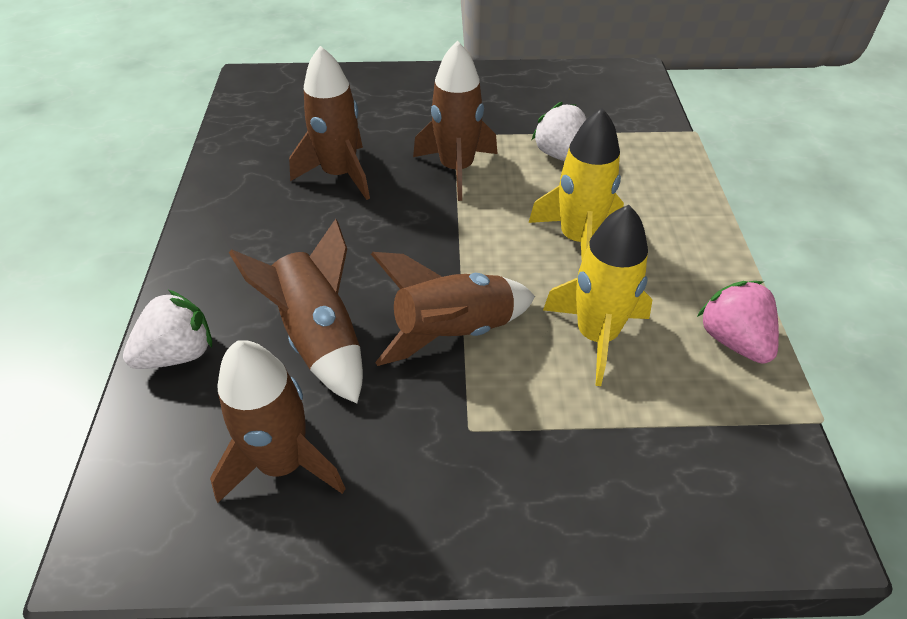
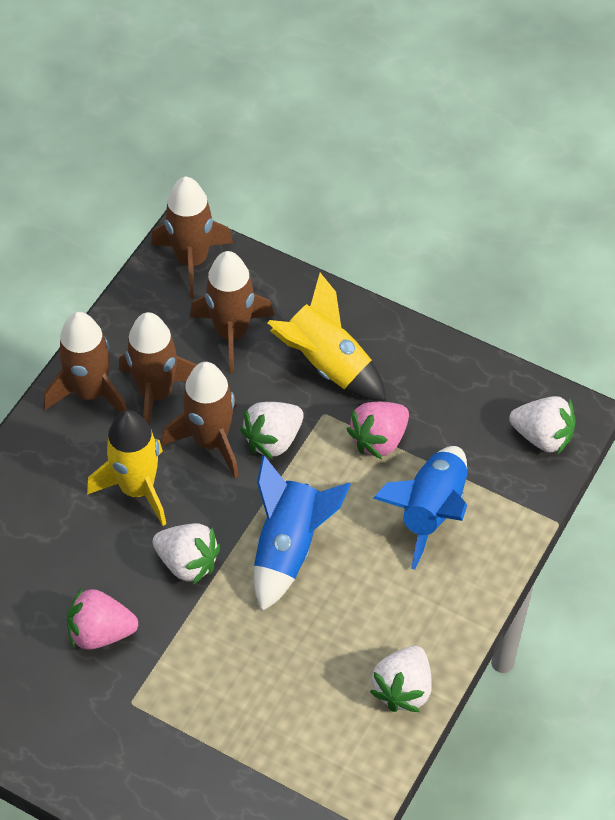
blue rocket: none = 0 -> [254,456,351,611] [373,446,468,569] = 2
pink strawberry: [697,281,779,364] = 1 -> [67,588,138,650] [347,402,409,459] = 2
white strawberry: [123,290,212,369] [532,102,586,161] = 2 -> [152,523,221,585] [240,402,304,460] [370,646,432,712] [509,396,576,454] = 4

